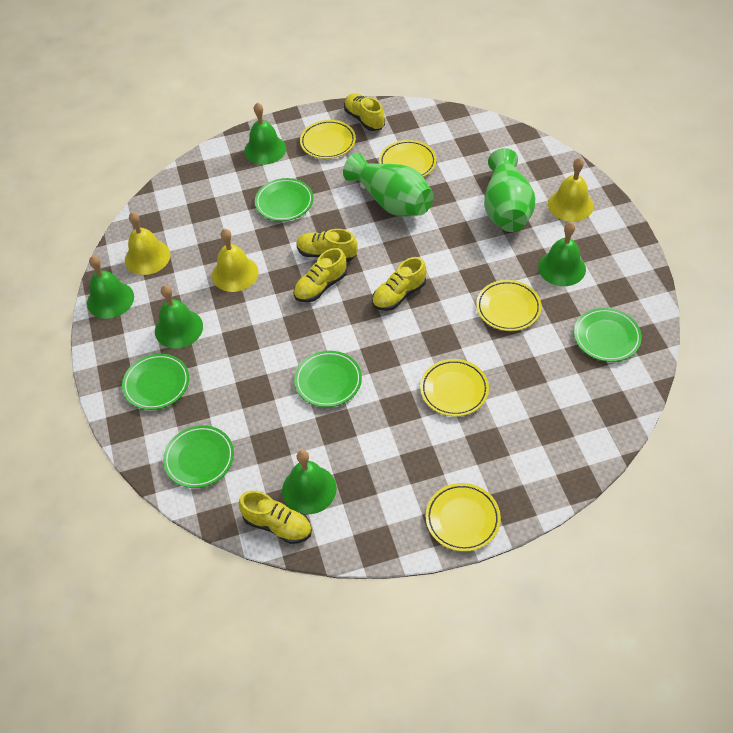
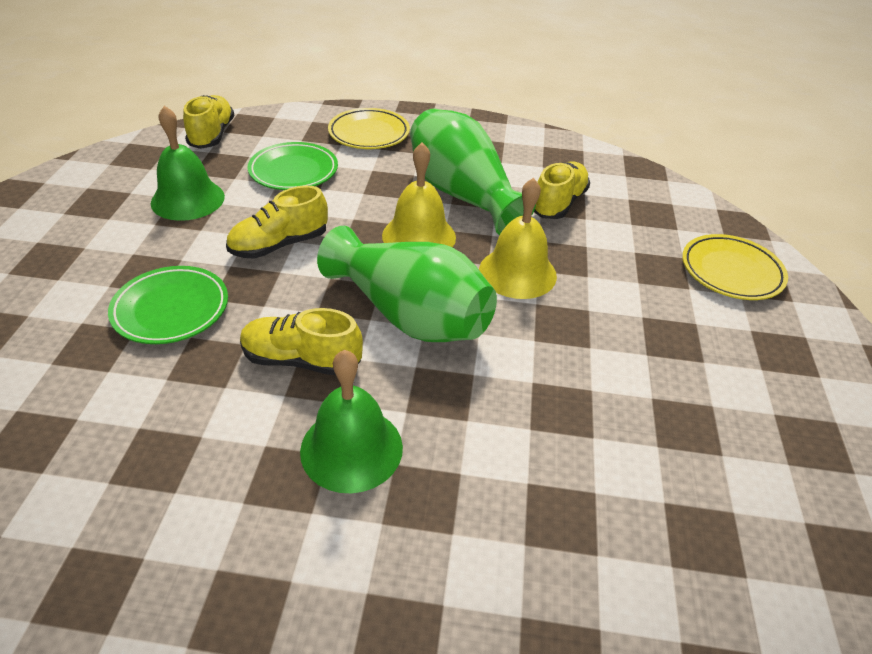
green bell: [87,256,134,319] [155,285,203,348] [244,103,286,165] [282,450,336,514] [538,222,586,286] = 5 -> [151,106,225,221] [300,350,403,493] = 2
green plate: [122,354,189,410] [163,425,234,488] [255,178,313,221] [294,351,362,407] [574,308,642,362] = 5 -> [108,266,228,344] [248,142,338,190] = 2
yellow bell: [125,212,171,275] [212,229,258,292] [548,158,594,222] = 3 -> [382,143,456,248] [479,178,557,299] = 2
yellow plate: [300,120,356,159] [379,140,436,177] [420,359,489,417] [426,483,501,552] [476,280,542,331] = 5 -> [328,108,410,149] [682,234,788,300] = 2
yellow shoe: [239,491,312,544] [294,248,347,302] [296,229,358,262] [344,93,385,131] [372,257,426,311] = 5 -> [183,95,234,149] [226,186,328,259] [240,308,363,375] [534,161,590,219] = 4

